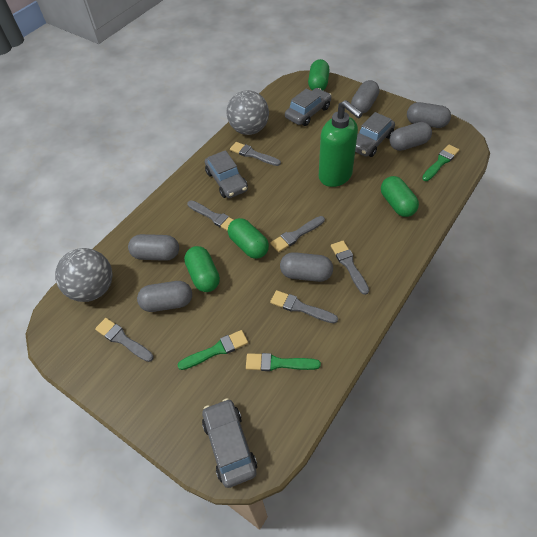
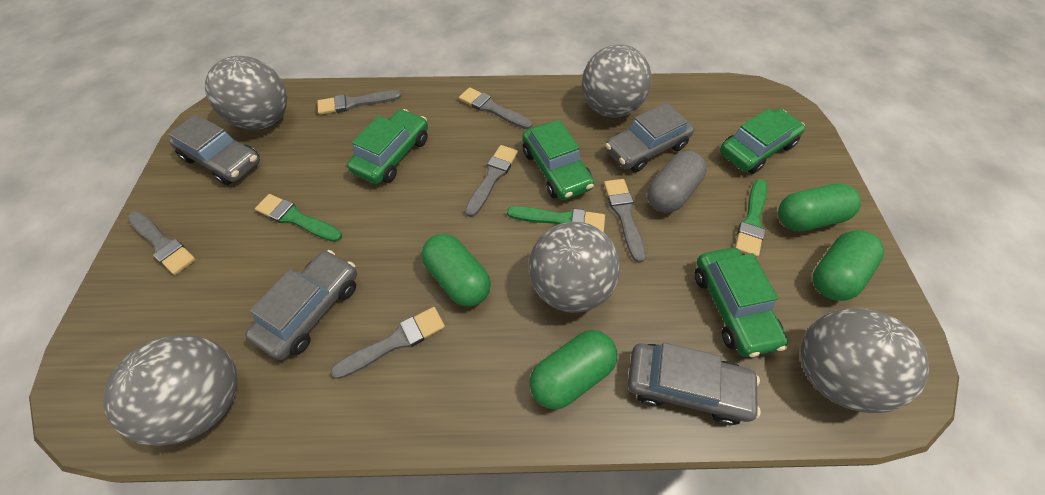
green car: none = 0 -> [347,109,428,184] [522,120,594,200] [695,248,788,357] [720,109,805,174] = 4
green soap dispenser: [319,100,363,187] = 1 -> none = 0
grey ball: [55,248,113,302] [227,90,269,135] = 2 -> [103,335,238,446] [205,56,287,130] [529,222,620,313] [582,44,652,118] [801,308,929,413] = 5
grey capsule: [128,234,179,261] [137,281,192,312] [280,252,333,282] [351,80,379,113] [390,122,432,151] [407,102,451,128] = 6 -> [647,151,706,213] = 1

